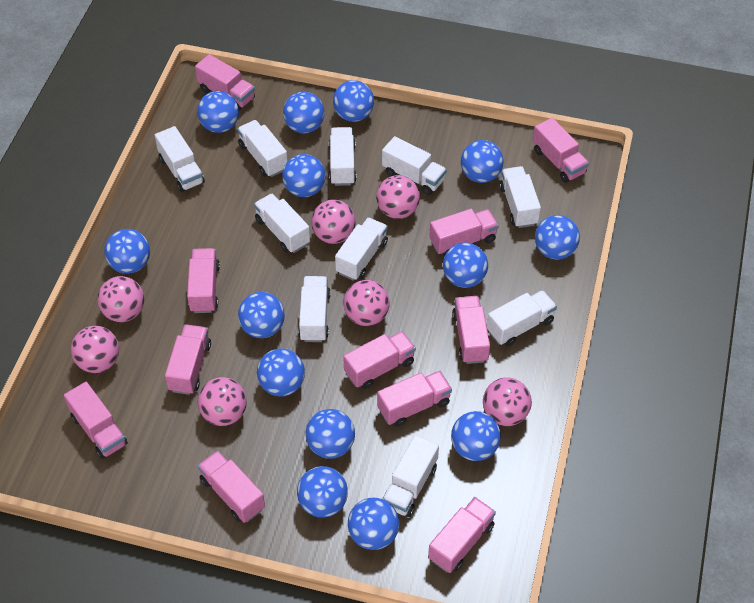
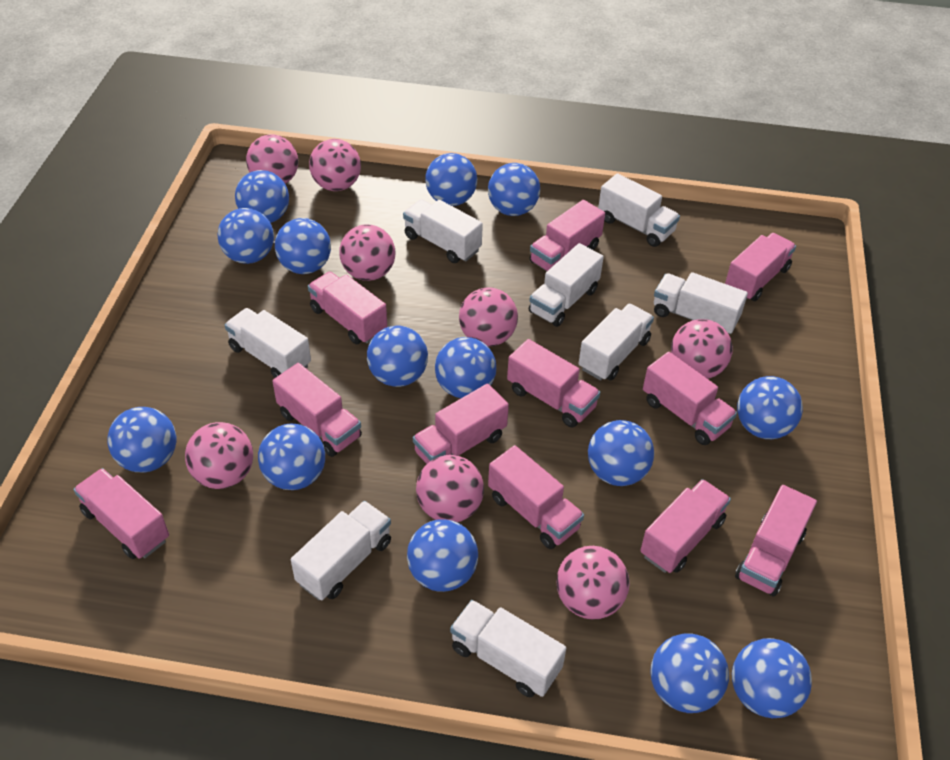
pink ball: [71,326,119,373] [97,276,144,322] [198,377,247,426] [311,200,356,244] [343,280,390,326] [376,175,420,219] [483,377,532,426] = 7 -> [185,422,253,489] [246,134,298,184] [309,139,361,191] [339,225,395,281] [416,455,484,522] [459,287,518,347] [557,546,630,620] [671,319,733,379] = 8
white truck: [155,126,205,192] [237,120,288,177] [254,193,310,253] [299,276,331,342] [329,127,356,186] [335,217,388,281] [382,136,447,195] [382,435,439,517] [487,290,557,346] [499,166,541,228] = 10 -> [225,308,311,378] [291,501,391,600] [403,199,483,263] [450,600,566,697] [529,243,604,327] [579,304,654,381] [598,173,680,247] [654,272,748,334] = 8

